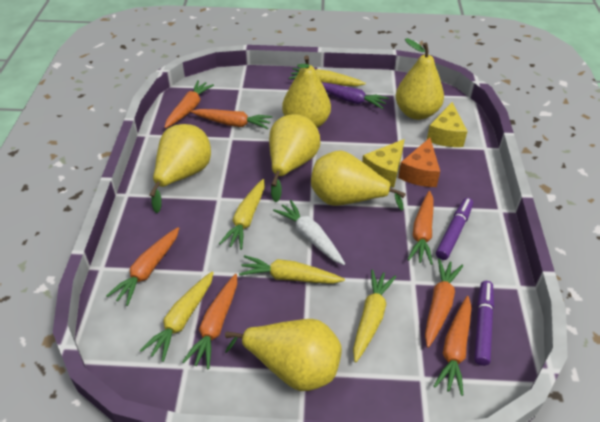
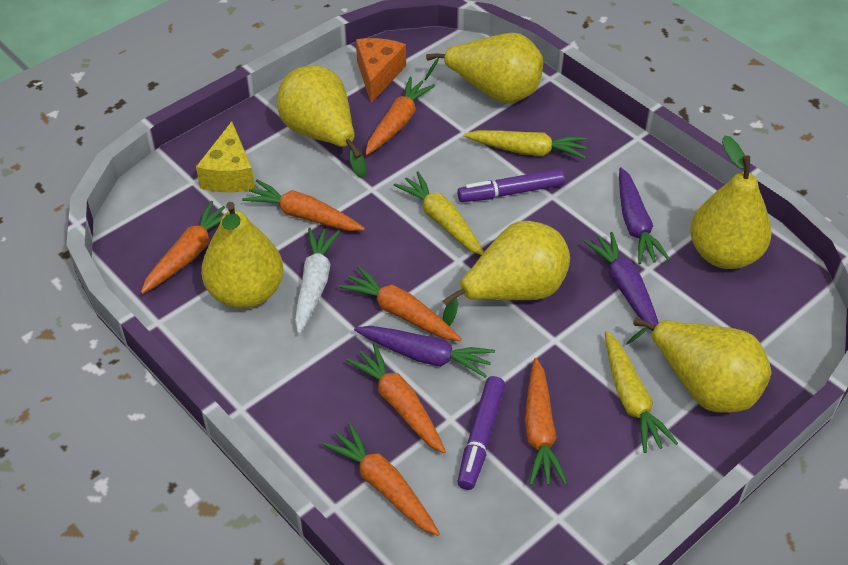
purple carrot: [322,82,389,109] = 1 -> [354,326,495,378] [584,232,659,331] [619,167,671,264] = 3
yellow carrot: [140,271,214,362] [219,179,265,250] [239,255,345,284] [289,68,366,86] [353,269,396,363] = 5 -> [394,171,484,255] [464,130,588,159] [605,331,678,453] = 3
yellow cheese: [362,139,405,188] [427,102,468,147] = 2 -> [196,122,255,192] = 1

